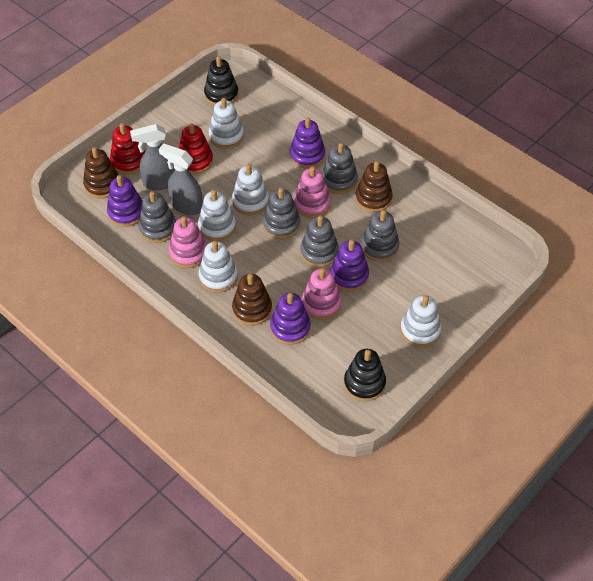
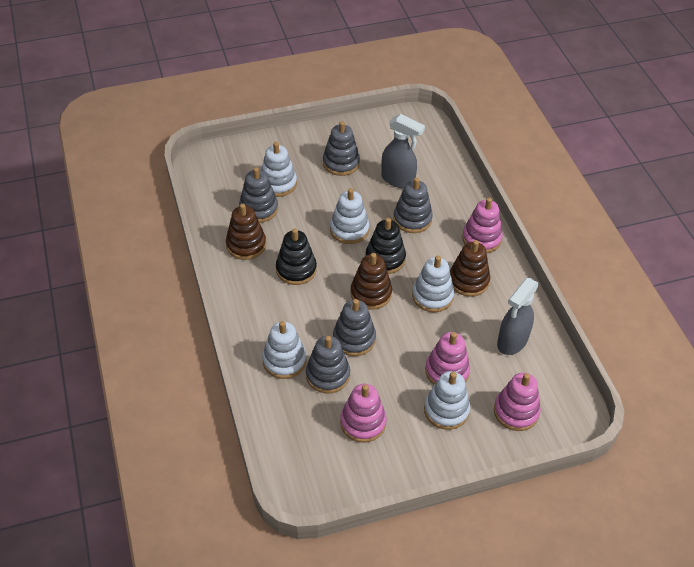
pink stacking toy: [169,216,207,268] [294,166,331,218] [302,268,341,320] = 3 -> [340,384,386,443] [425,332,470,385] [462,198,503,253] [494,373,541,431] = 4
purple stacking toy: [107,175,143,227] [270,293,311,345] [290,117,325,169] [330,240,369,291] = 4 -> none = 0
red stacking toy: [110,123,145,175] [179,123,213,174] = 2 -> none = 0

